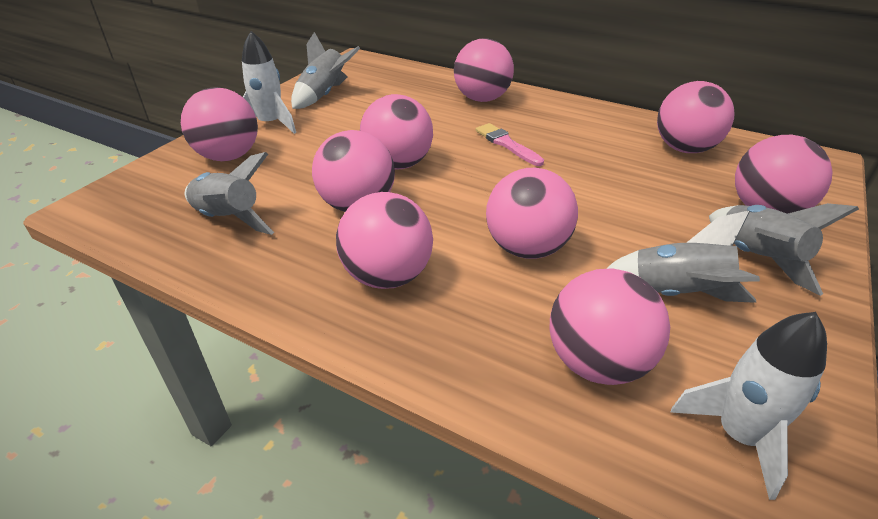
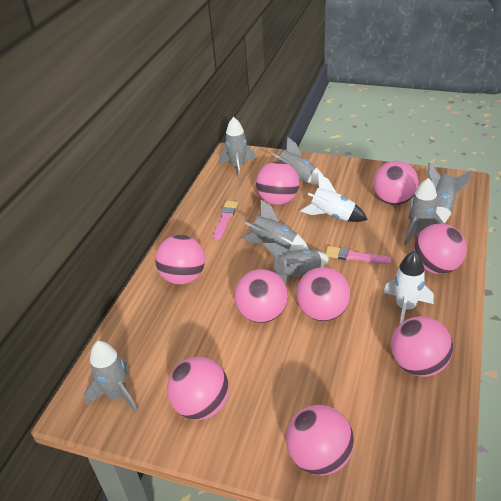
grey rocket: [185,152,274,235] [291,32,360,109] [606,210,760,303] [709,203,859,296] = 4 -> [84,341,138,413] [219,117,256,179] [242,200,309,251] [262,243,329,283] [271,137,323,185] [404,178,444,246] [428,162,472,223] = 7
pink brush: [476,123,544,166] = 1 -> [213,201,238,240] [325,246,391,264] = 2

